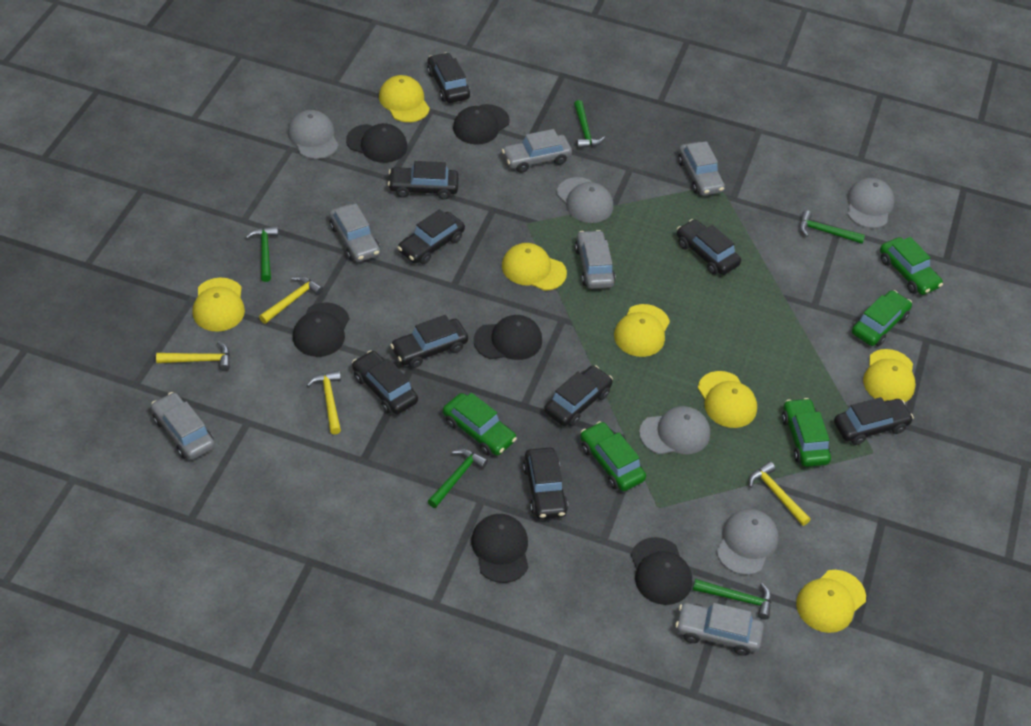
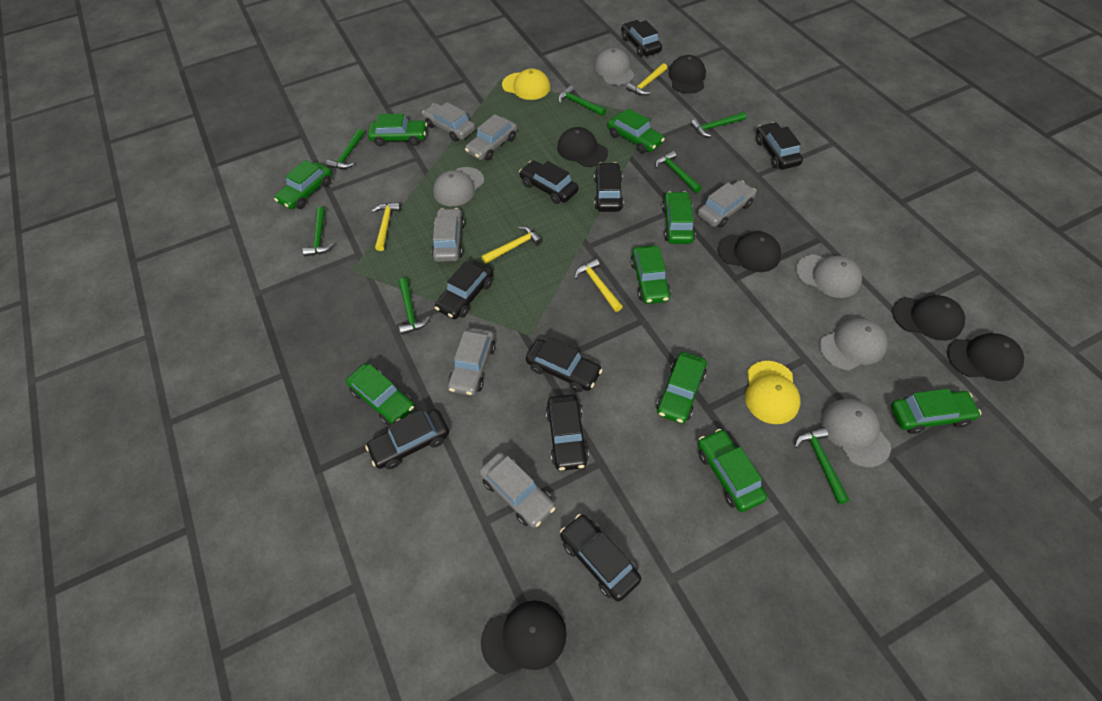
green car: [443,393,517,456] [580,421,646,491] [782,398,831,467] [852,290,912,346] [880,237,943,295] = 5 -> [274,160,332,210] [346,364,415,425] [368,114,427,146] [608,108,665,153] [631,245,671,304] [657,352,707,424] [662,191,696,244] [698,429,767,512] [891,388,981,434] = 9
green hammer: [246,226,278,282] [428,449,488,508] [574,100,605,148] [693,579,772,620] [800,210,865,244] = 5 -> [303,207,333,257] [326,129,364,169] [399,277,430,335] [558,85,606,116] [655,151,702,193] [691,112,746,137] [795,427,850,504] = 7
yellow cap: [192,277,245,332] [379,75,430,122] [502,243,567,291] [614,304,670,357] [698,371,757,428] [796,570,866,633] [863,349,916,402] = 7 -> [502,69,551,100] [745,361,801,424] = 2

